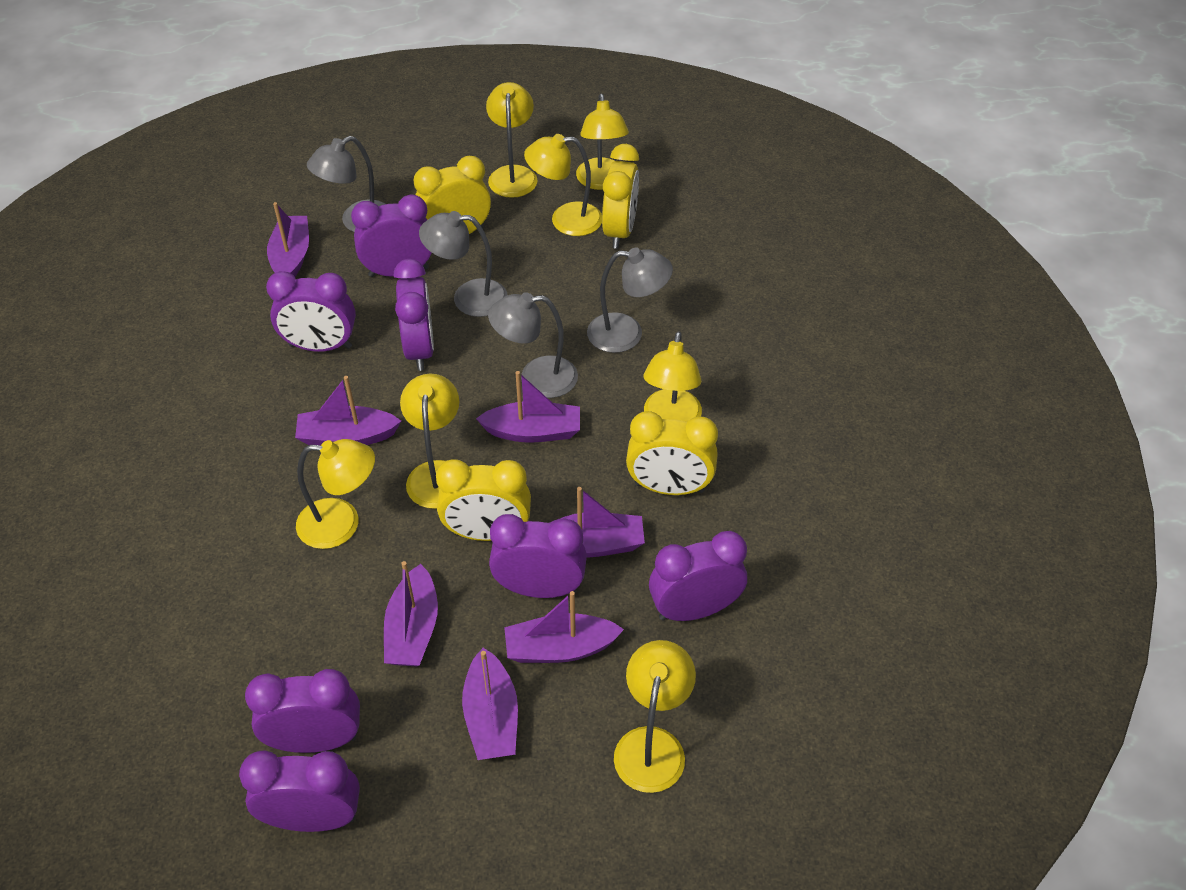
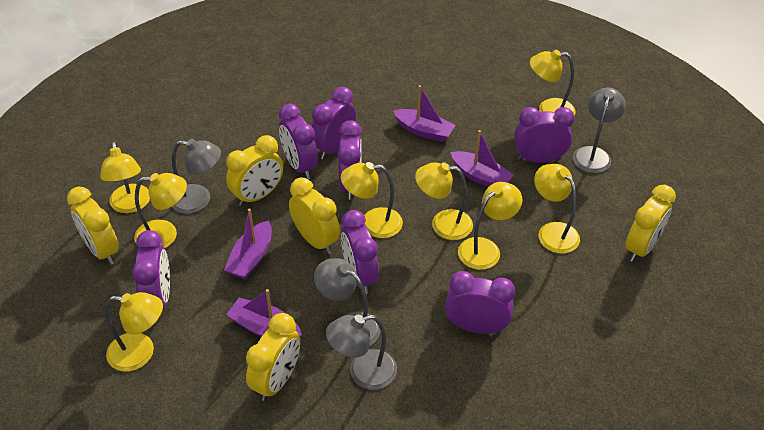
purple boat: [267,202,309,277] [295,376,401,446] [384,561,438,666] [462,648,518,760] [476,371,580,443] [504,591,624,663] [549,487,645,558] = 7 -> [224,209,272,280] [226,289,302,337] [393,85,456,142] [450,130,514,187] = 4
yellow clock: [414,156,491,234] [436,459,531,541] [602,144,639,249] [626,411,718,495] = 4 -> [67,187,119,265] [226,135,283,206] [246,313,300,401] [289,177,340,254] [625,185,676,262] = 5
yellow lamp: [296,439,375,549] [400,374,459,509] [486,82,538,198] [524,134,602,236] [576,94,629,190] [614,640,696,793] [644,331,702,422] = 7 -> [100,141,150,213] [105,292,163,372] [134,173,187,248] [341,162,403,238] [415,162,473,240] [458,182,522,270] [530,50,575,116] [534,164,580,254] = 8

